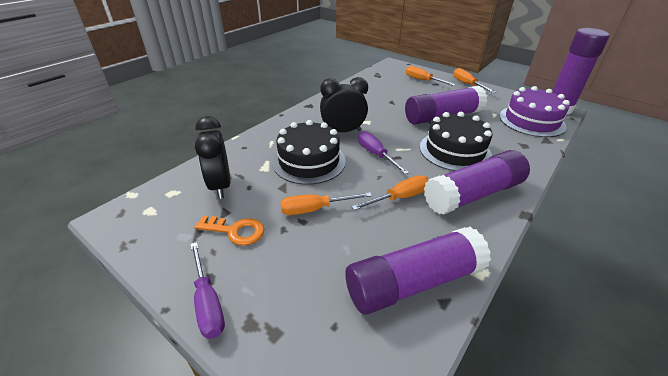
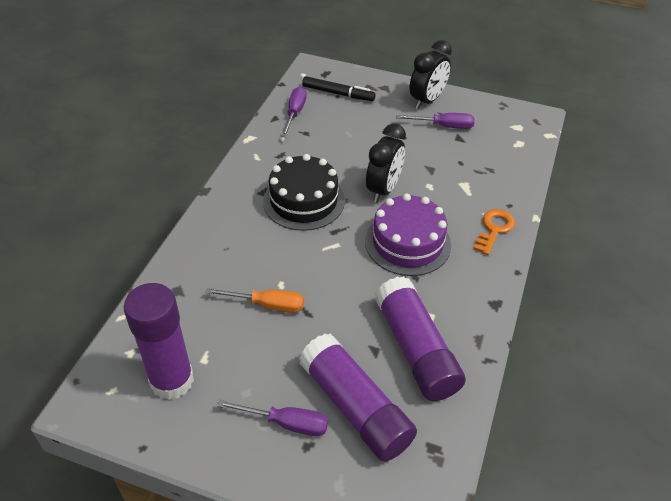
black cake: [272,120,346,185] [420,112,492,171] = 2 -> [263,154,345,231] = 1
black marker: none = 0 -> [302,76,376,101] = 1
orange screwdriver: [280,192,372,215] [351,175,428,210] [406,66,456,86] [453,68,496,93] = 4 -> [205,288,304,313] = 1
purple glue stick: [345,227,491,315] [405,86,487,125] [424,150,530,215] [552,28,609,114] = 4 -> [123,283,194,400] [299,333,417,462] [375,276,466,401] = 3
purple screwdriver: [190,242,225,339] [358,131,409,174] = 2 -> [217,400,328,436] [281,87,307,137] [396,113,475,129] = 3

